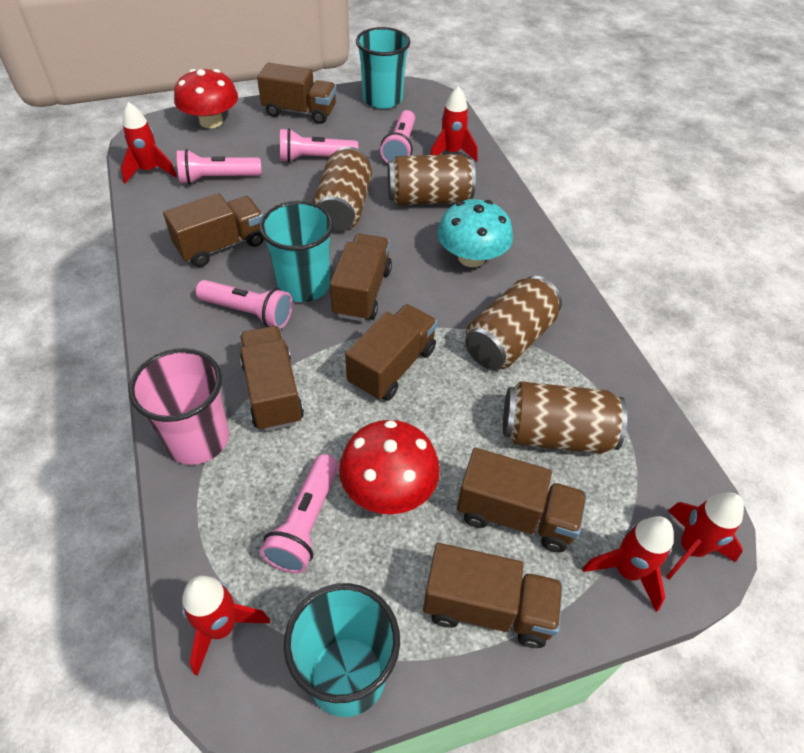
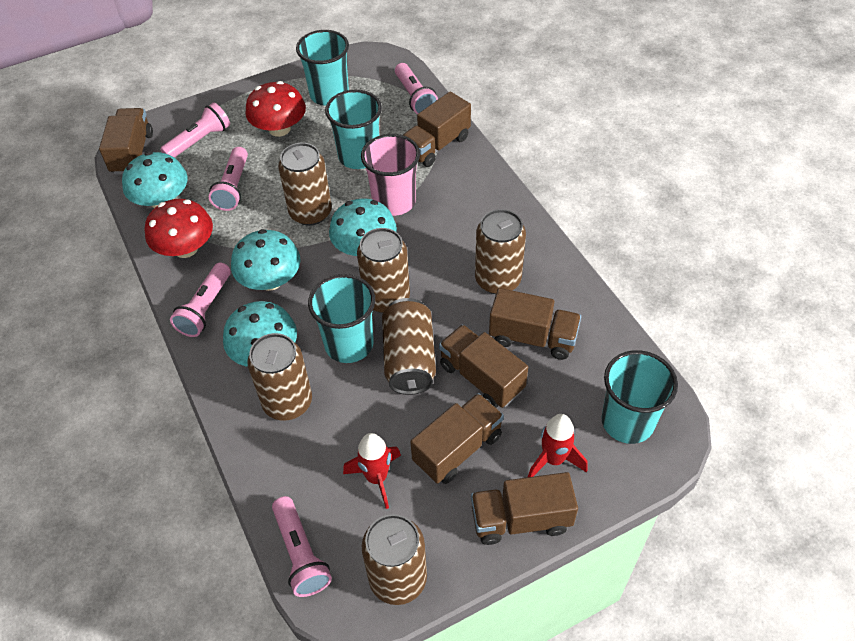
brown can: [312,146,372,231] [388,154,476,205] [465,276,562,369] [503,381,627,454] = 4 -> [247,333,312,421] [278,143,332,226] [357,228,410,313] [362,514,427,605] [382,298,436,395] [475,209,526,294] = 6
brown truck: [163,193,264,267] [240,326,304,431] [257,63,336,124] [330,234,392,322] [345,304,438,401] [423,543,563,648] [457,448,587,552] = 7 -> [99,108,153,175] [403,92,471,167] [410,393,504,484] [439,325,528,408] [471,472,578,545] [489,288,581,360] = 6
red rocket: [121,102,177,183] [182,576,270,676] [430,86,478,162] [582,516,674,612] [666,492,744,579] = 5 -> [343,433,401,509] [528,414,588,477] = 2
turquoise cup: [259,201,334,302] [284,583,400,717] [356,27,411,109] = 3 -> [296,30,349,106] [308,274,375,363] [325,90,382,169] [601,350,678,444] = 4
turquoise mushroom: [437,199,513,267] = 1 -> [122,152,188,208] [223,301,297,367] [231,229,301,291] [329,198,397,256] = 4

